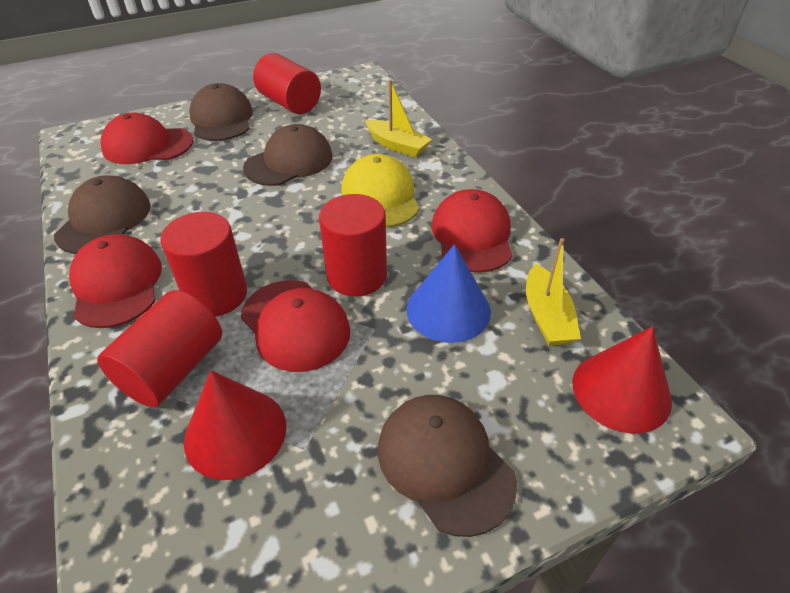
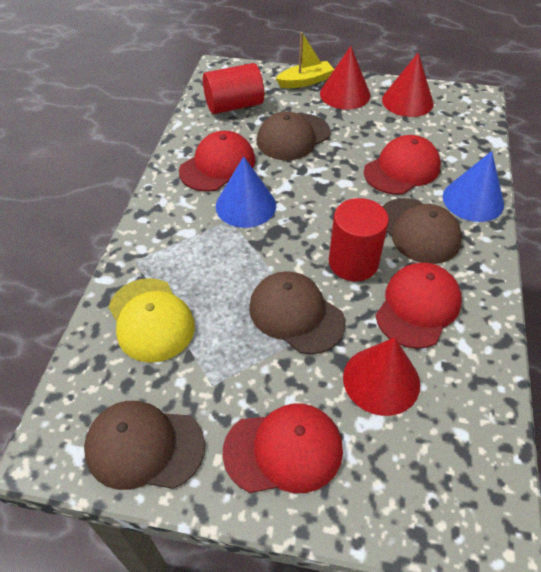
blue cone: [406,244,491,343] = 1 -> [216,156,276,228] [443,151,504,222] = 2
red cone: [184,370,286,480] [573,327,672,434] = 2 -> [320,46,370,110] [343,337,420,416] [382,53,434,117] = 3
red cylinder: [97,290,222,407] [161,212,247,317] [253,53,321,114] [319,194,387,297] = 4 -> [203,63,264,114] [329,198,389,281] = 2
yellow boat: [365,80,432,157] [526,238,581,346] = 2 -> [275,32,334,88] = 1

